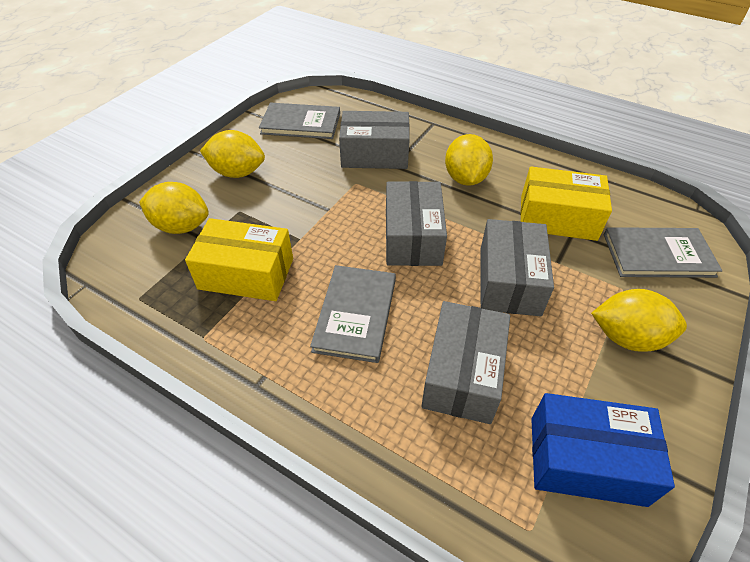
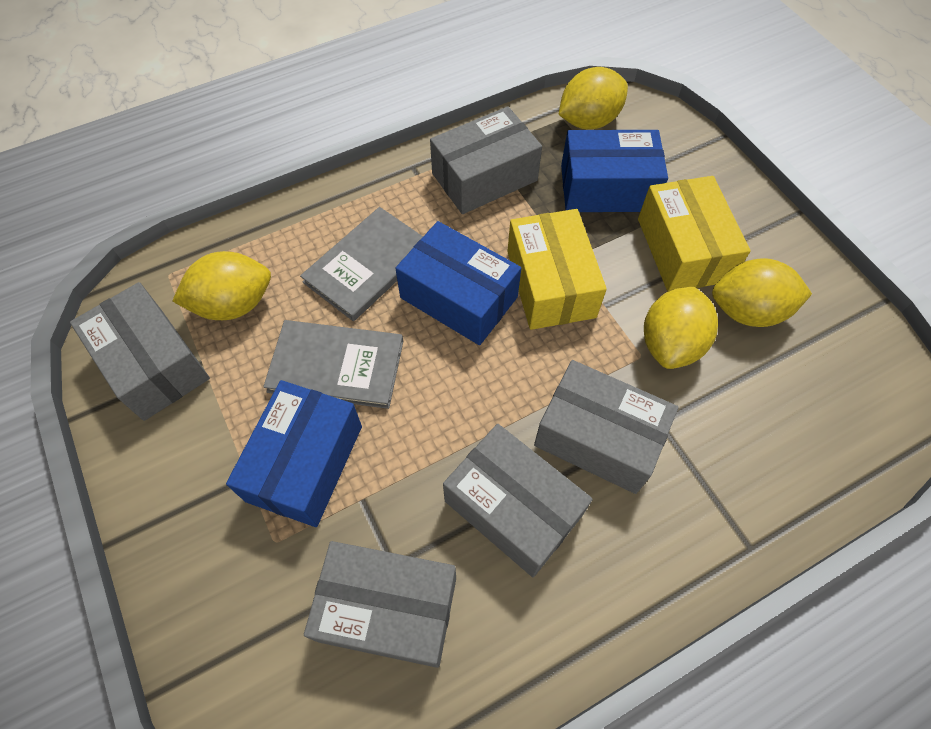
blue box: [531,393,675,507] = 1 -> [226,380,362,527] [395,221,521,345] [561,130,668,212] = 3
grey book: [259,103,340,139] [310,265,396,363] [604,227,723,278] = 3 -> [263,320,403,409] [300,207,423,321] = 2
grey box: [339,111,410,169] [386,181,447,266] [421,301,510,424] [480,219,554,316] = 4 -> [70,282,210,421] [304,541,456,668] [430,106,542,214] [443,424,593,577] [534,360,678,494] = 5

